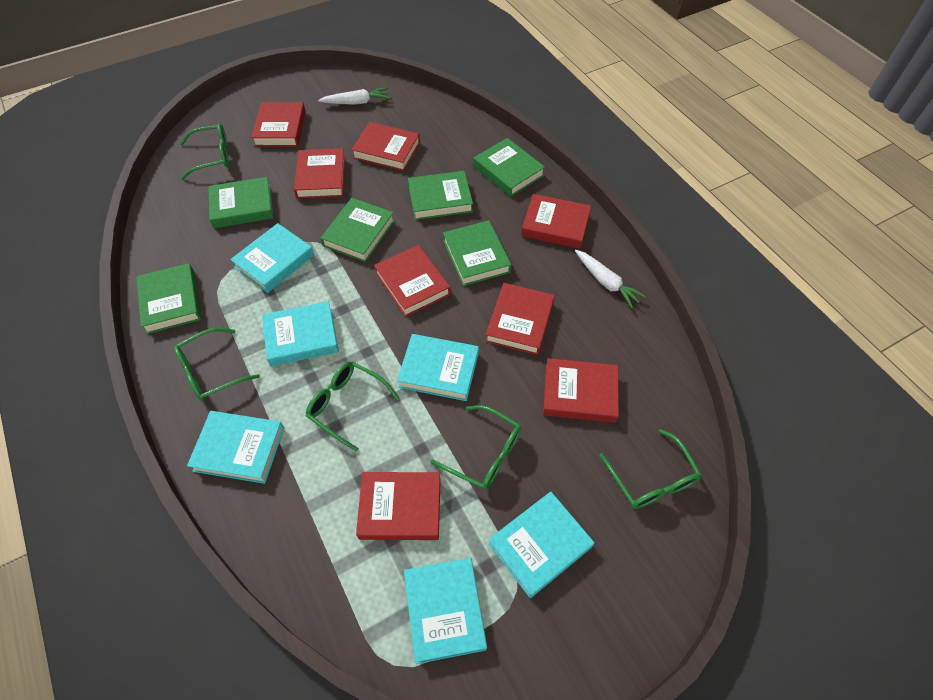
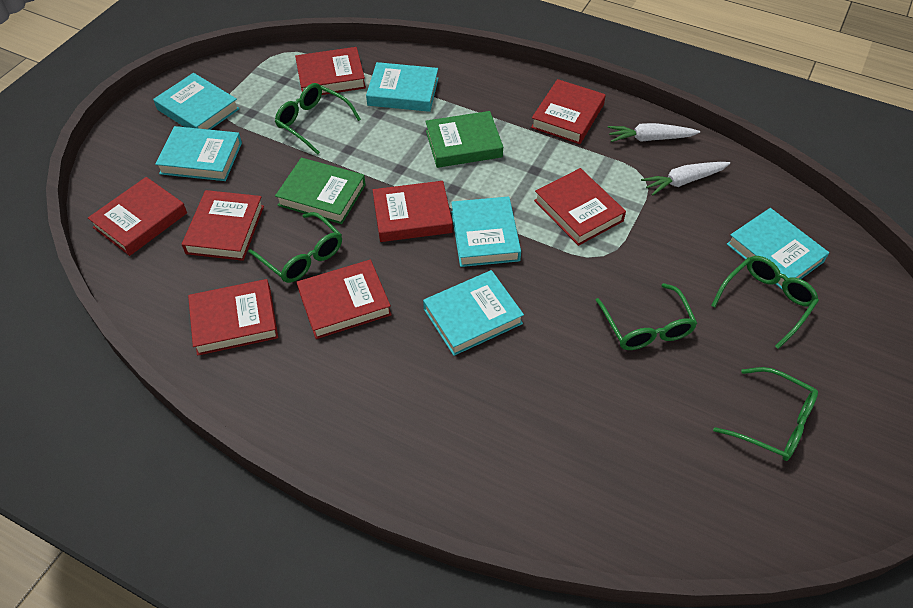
green book: [136,263,201,334] [209,177,274,228] [321,198,395,262] [408,171,473,220] [443,220,511,286] [473,138,545,197] = 6 -> [275,158,366,224] [425,111,503,168] = 2

